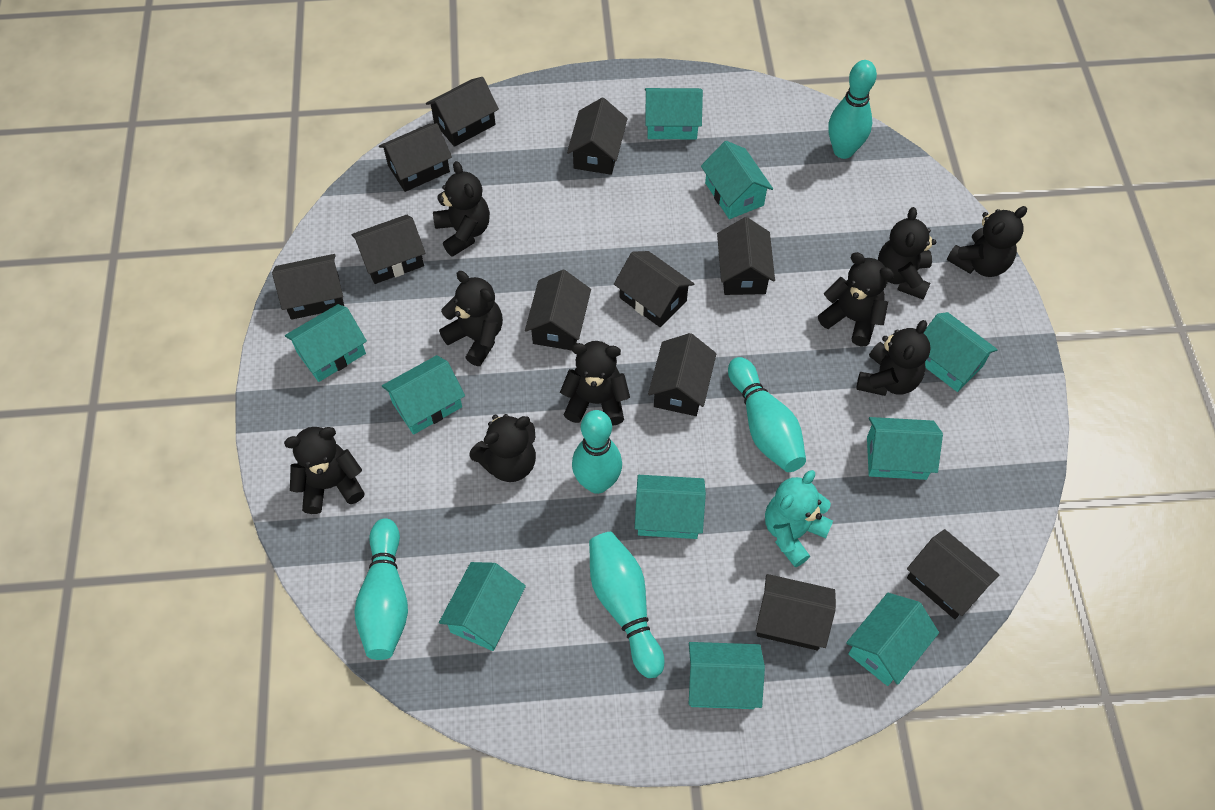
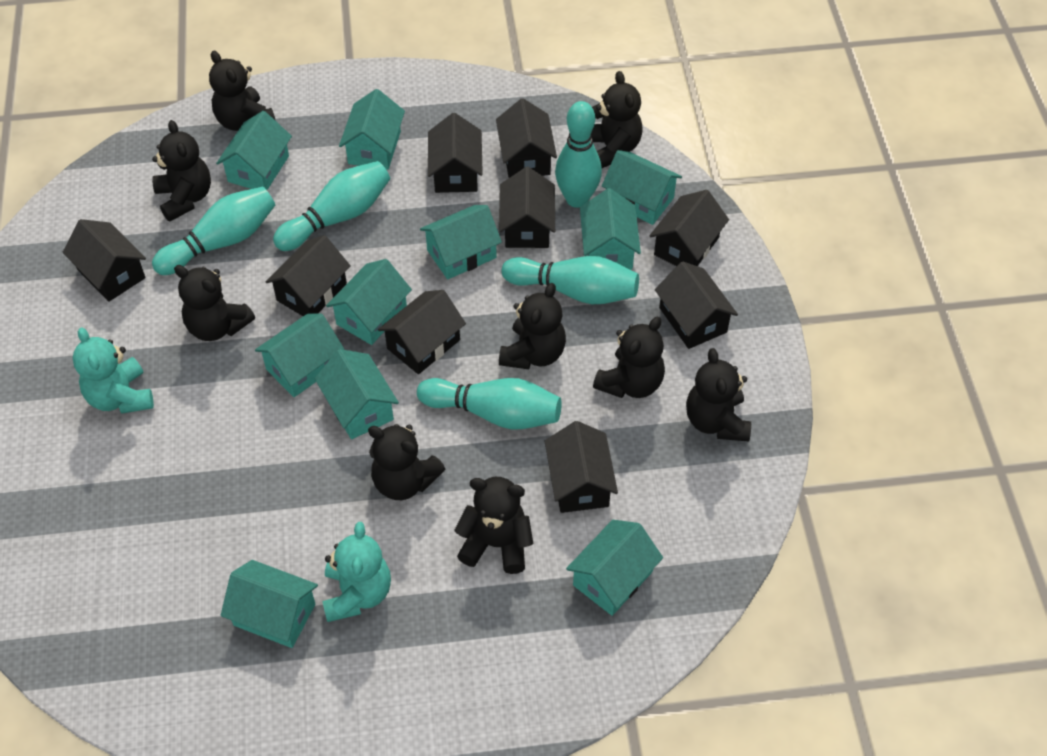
black house: [272,254,344,320] [351,215,425,284] [379,123,452,192] [426,77,499,147] [525,270,591,351] [567,98,628,175] [614,251,694,327] [648,333,717,416] [717,217,775,295] [755,574,836,650] [907,529,999,619] = 11 -> [63,219,146,302] [266,235,351,316] [378,290,466,374] [428,113,483,193] [496,98,557,178] [499,167,555,248] [545,421,618,513] [649,190,729,266] [655,261,738,349] = 9
turquoise teddy bear: [765,470,833,567] = 1 -> [73,327,154,414] [322,522,391,622] = 2

